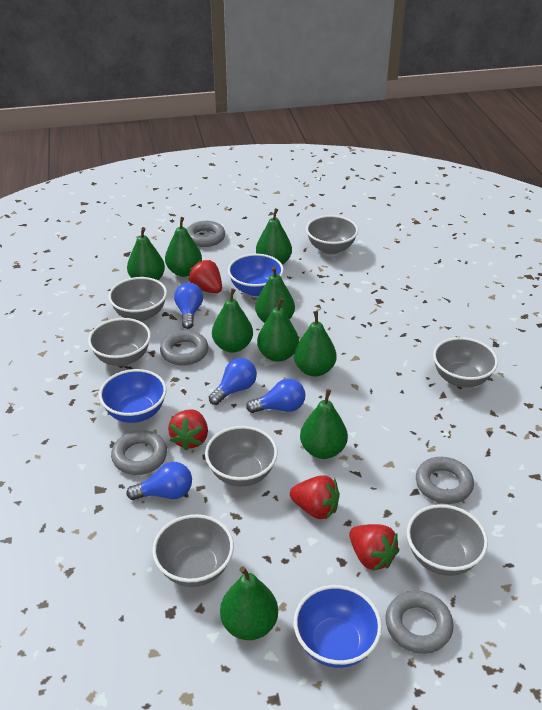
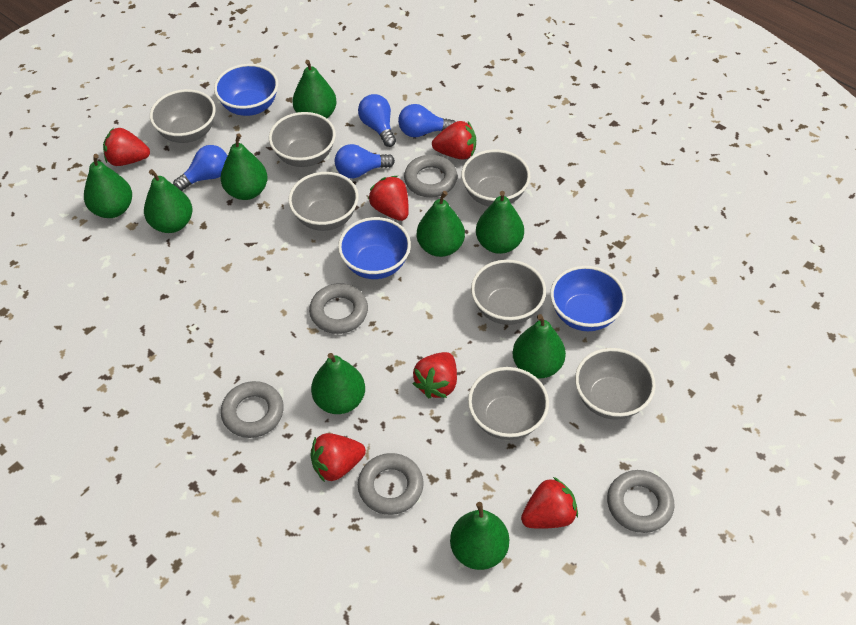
red strawberry: [168,410,208,451] [188,260,222,293] [290,475,340,519] [349,524,399,571] = 4 -> [103,127,150,166] [311,433,366,482] [368,176,409,221] [413,352,457,399] [432,121,476,159] [521,477,578,529] = 6

